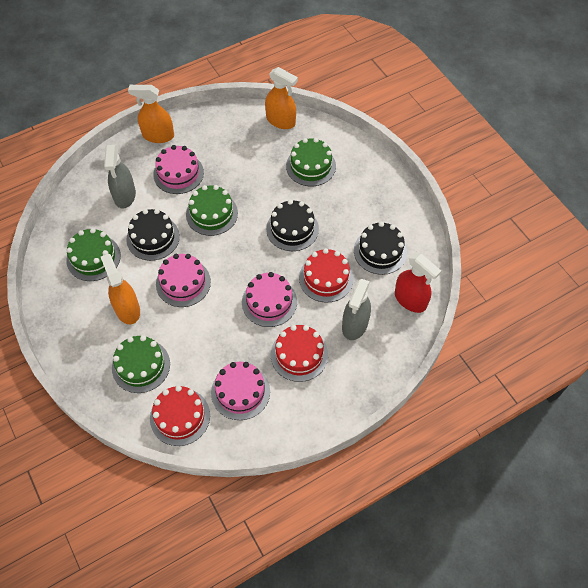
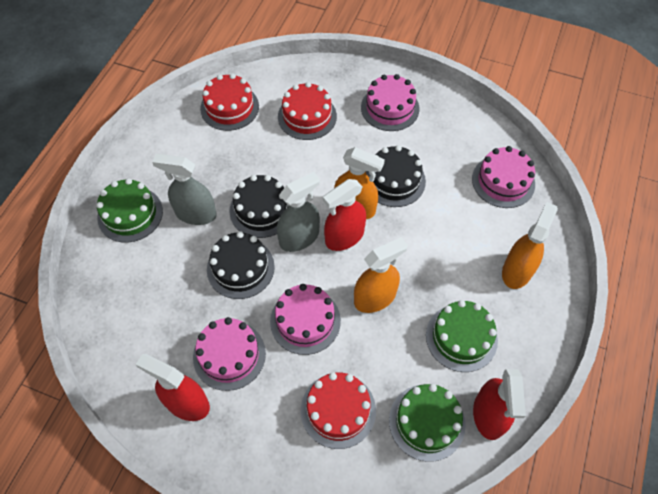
green cake: [66,228,121,281] [112,335,170,393] [186,185,238,236] [286,138,336,186] = 4 -> [96,178,163,243] [389,384,466,462] [426,300,498,372] = 3
red spray bottle: [395,253,441,313] = 1 -> [135,354,210,421] [323,179,366,251] [473,369,526,440] = 3

